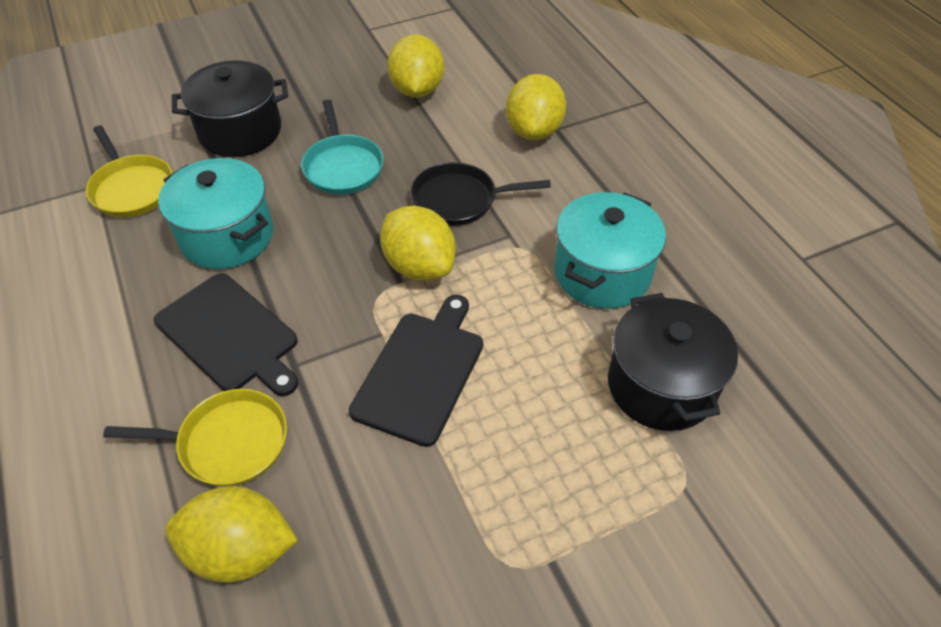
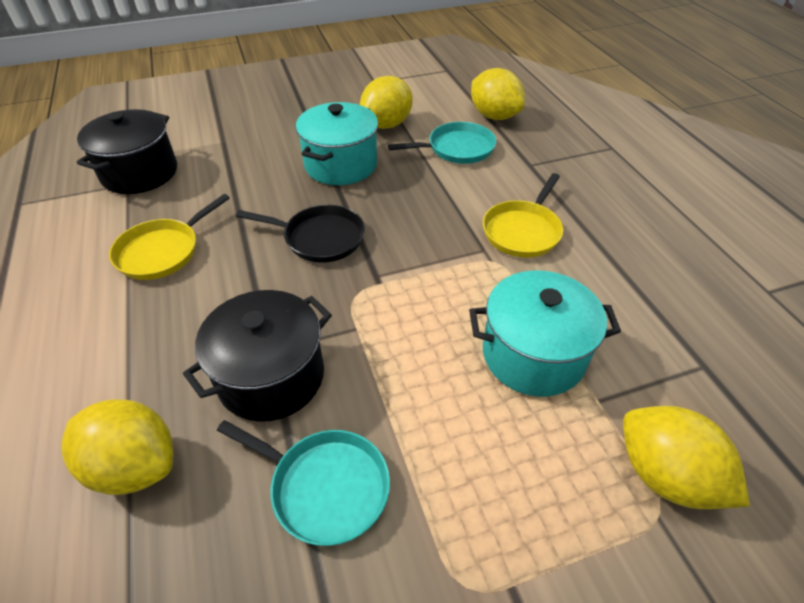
black cutting board: [154,273,298,396] [349,295,483,447] = 2 -> none = 0
turquoise pan: [301,99,384,194] = 1 -> [217,420,390,546] [388,122,496,164] = 2

